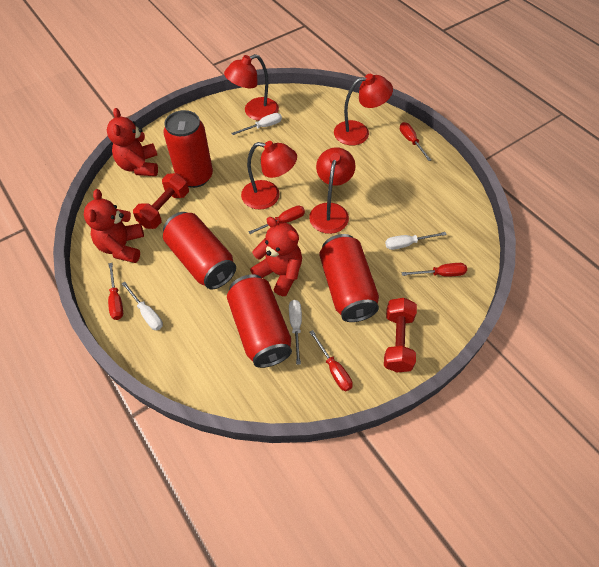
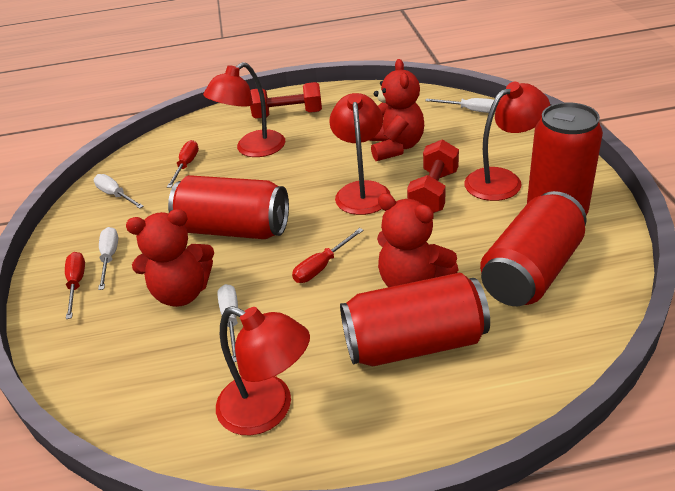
red screwdriver: [108,263,123,320] [248,206,305,234] [309,330,353,391] [400,122,431,161] [401,263,467,276] = 5 -> [65,252,85,319] [167,140,199,188] [292,228,364,283] = 3

